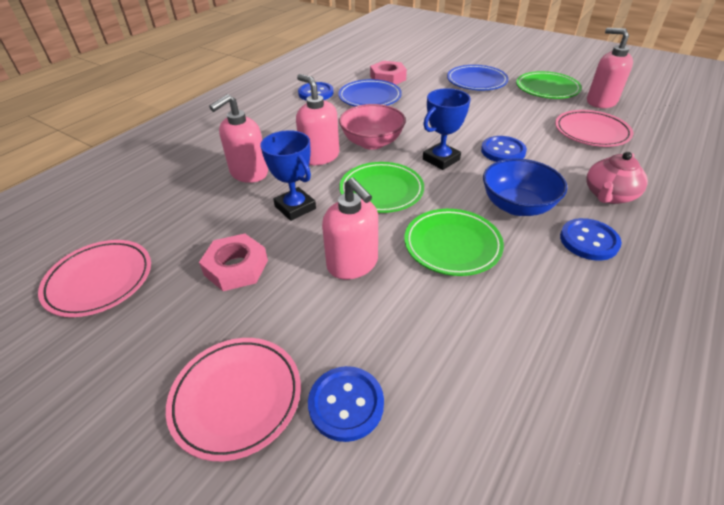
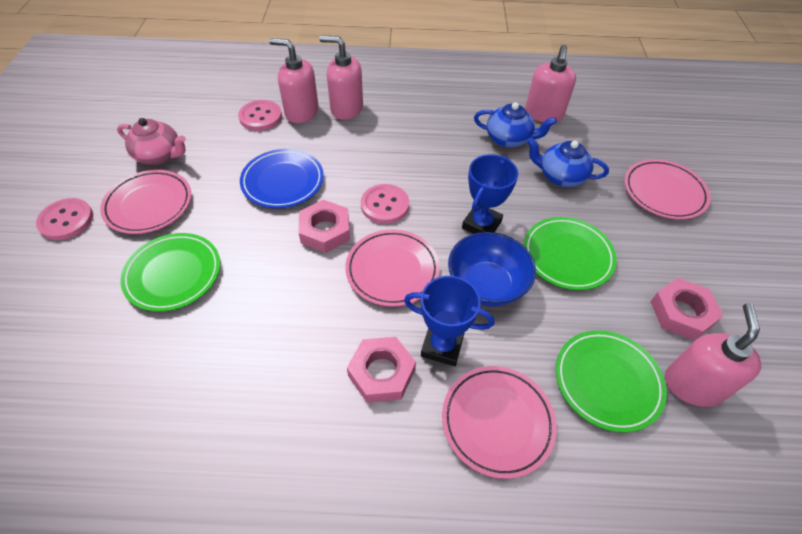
blue button: [298,82,334,101] [308,366,384,442] [481,136,527,162] [560,218,622,261] = 4 -> none = 0
blue plate: [338,79,402,106] [447,65,509,91] = 2 -> [240,149,324,208] = 1
blue teapot: none = 0 -> [474,102,557,148] [527,137,609,187] = 2
pink bowl: [339,104,406,150] = 1 -> none = 0
pink button: none = 0 -> [36,198,93,240] [238,100,282,131] [361,184,409,224] = 3
pink nut: [199,234,268,291] [370,61,407,85] = 2 -> [299,200,350,253] [347,337,416,403] [650,278,723,340] = 3
pink plate: [38,240,151,317] [166,338,301,461] [555,110,633,147] = 3 -> [100,170,191,234] [345,230,440,307] [442,366,557,479] [624,159,711,220] = 4

